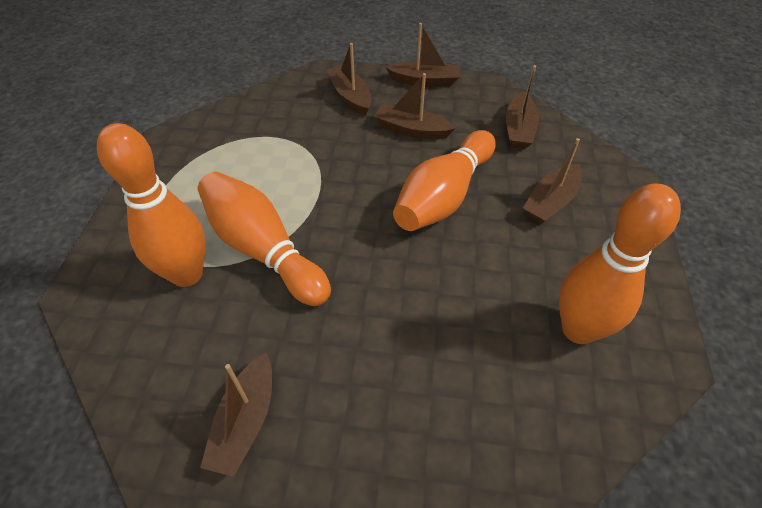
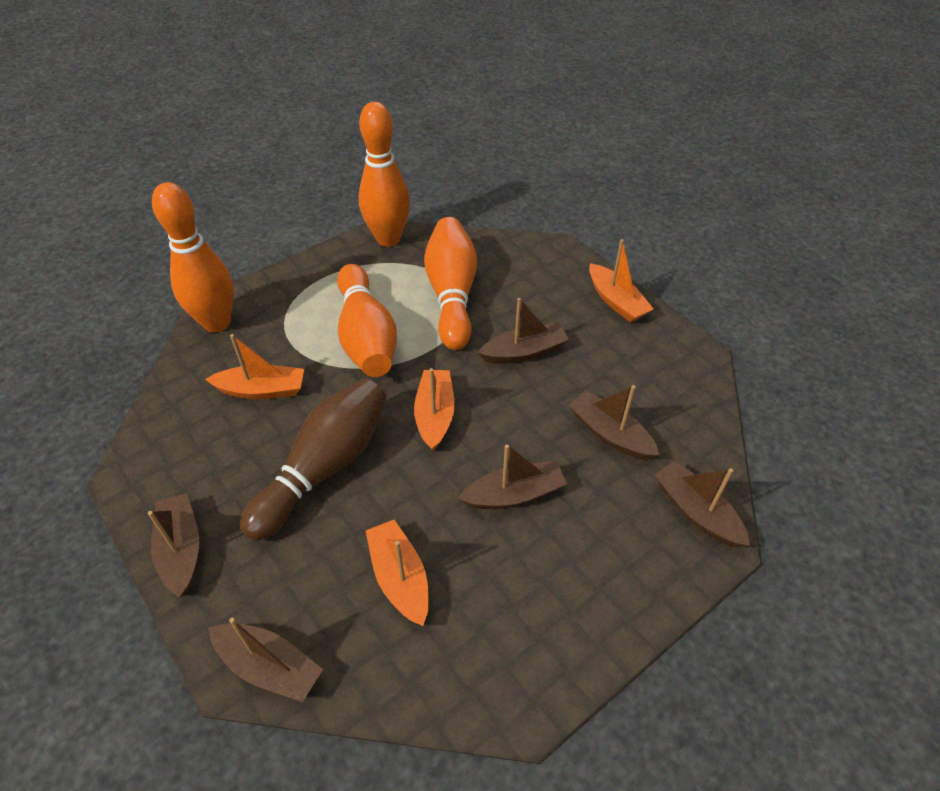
brown bowling pin: none = 0 -> [240,378,386,541] = 1
orange boat: none = 0 -> [205,334,304,399] [366,520,429,626] [414,368,455,451] [589,239,653,322] = 4

